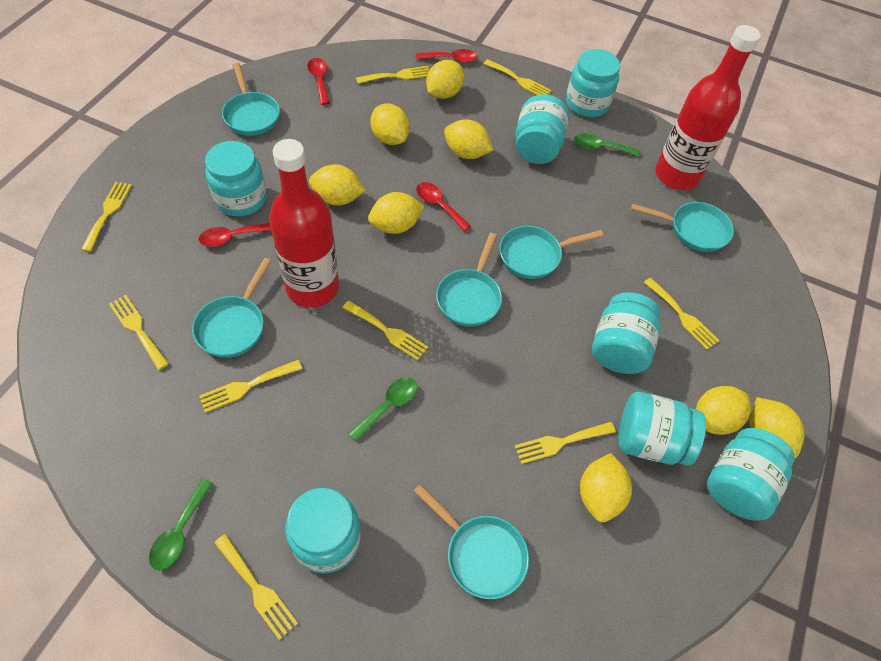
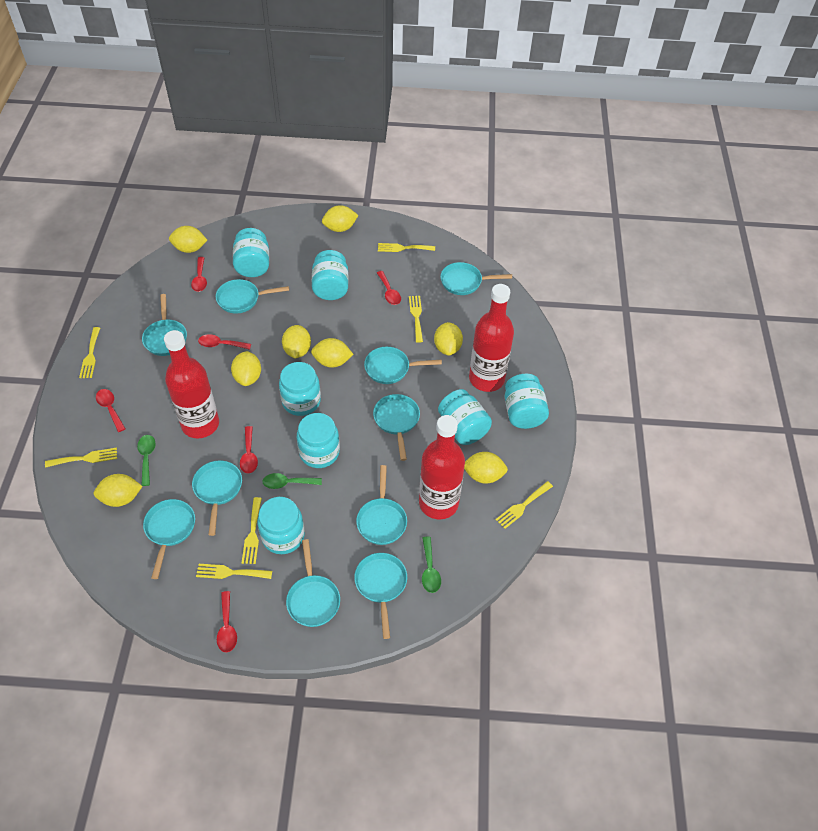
red bottle: [269,139,339,308] [655,25,761,190] = 2 -> [164,330,219,439] [419,415,465,519] [469,284,514,392] = 3
red spoon: [199,223,271,246] [307,58,330,105] [416,49,477,63] [416,182,471,231] = 4 -> [96,389,126,432] [191,257,207,292] [198,334,251,350] [217,591,237,652] [240,426,258,473] [377,271,401,305] = 6
turquoise pan: [192,258,271,358] [222,63,280,136] [414,484,529,599] [436,233,502,327] [499,226,603,279] [631,202,734,252] = 6 -> [142,294,187,356] [143,499,195,579] [192,460,242,536] [216,279,289,314] [286,539,340,627] [354,553,407,639] [356,465,407,545] [364,347,442,384] [373,394,420,461] [441,262,512,295] = 10
yellow fork: [81,182,132,252] [109,295,169,370] [199,360,302,413] [214,534,298,640] [342,301,428,360] [356,66,429,84] [484,59,551,95] [515,422,616,464] [644,277,719,350] = 9 -> [45,448,117,468] [79,327,100,378] [196,564,272,579] [242,497,262,564] [378,243,435,252] [409,296,423,343] [496,481,553,529] = 7

